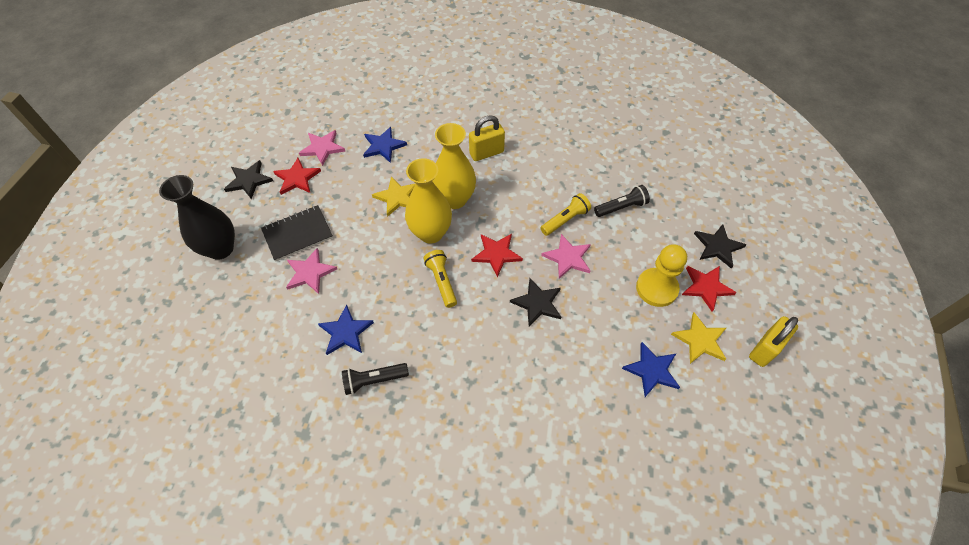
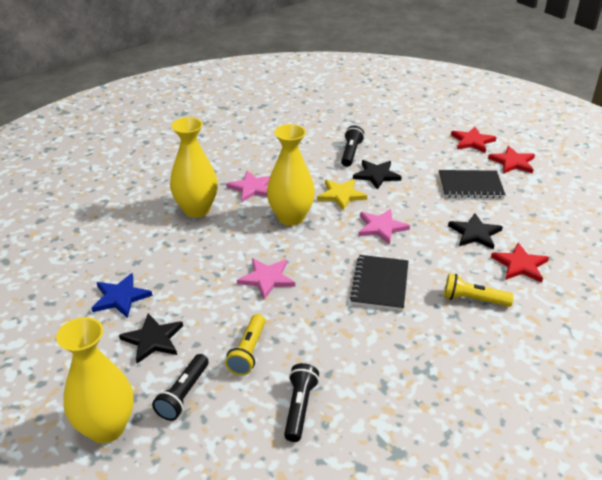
black flashlight: [342,363,409,395] [594,185,650,217] = 2 -> [152,354,209,421] [284,363,319,442] [341,126,364,167] = 3
black notebook: [261,205,333,261] = 1 -> [350,255,408,311] [439,170,505,198] = 2
black vase: [159,175,235,260] = 1 -> none = 0
blue star: [318,304,374,355] [363,127,407,163] [622,342,680,397] = 3 -> [92,273,152,318] = 1
yellow padlock: [469,115,505,161] [749,316,798,367] = 2 -> none = 0
yellow pawn: [636,244,687,307] = 1 -> none = 0
yellow star: [372,176,415,217] [671,313,726,364] = 2 -> [317,179,367,211] = 1
yellow vase: [405,158,452,243] [433,123,476,209] = 2 -> [56,317,134,443] [170,117,218,218] [267,124,315,226] = 3

